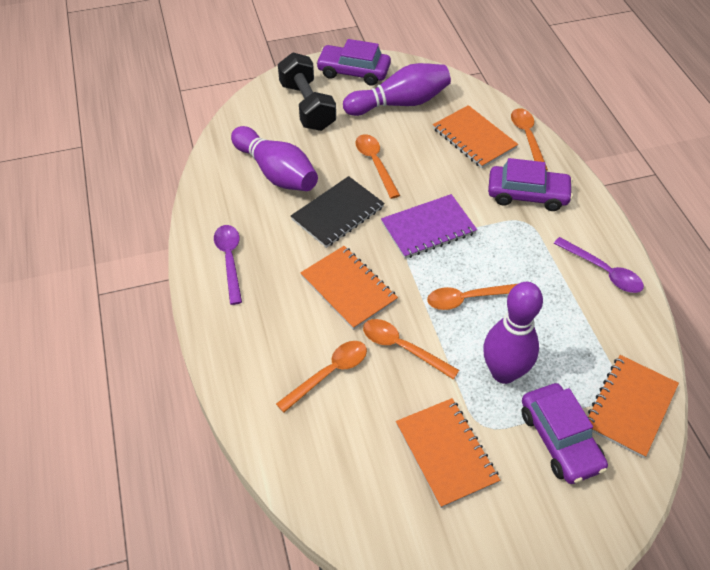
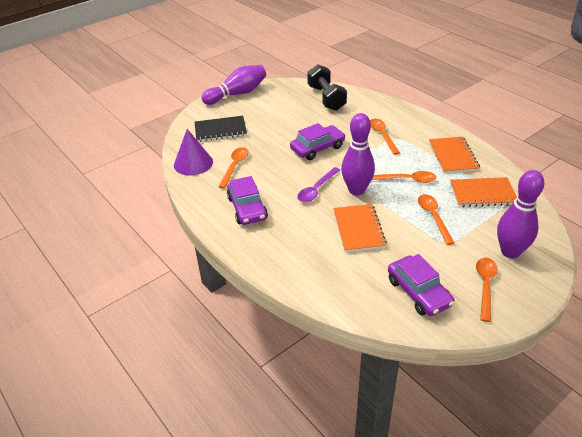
orange notebook: [300,246,398,330] [396,398,500,508] [433,105,518,168] [588,355,679,458] = 4 -> [333,204,387,252] [429,137,480,173] [450,177,517,207] = 3
purple cone: none = 0 -> [174,129,213,176] = 1
purple notebook: [381,194,477,259] = 1 -> none = 0
purple spoon: [214,225,242,305] [554,237,644,293] = 2 -> [298,167,340,202] = 1

